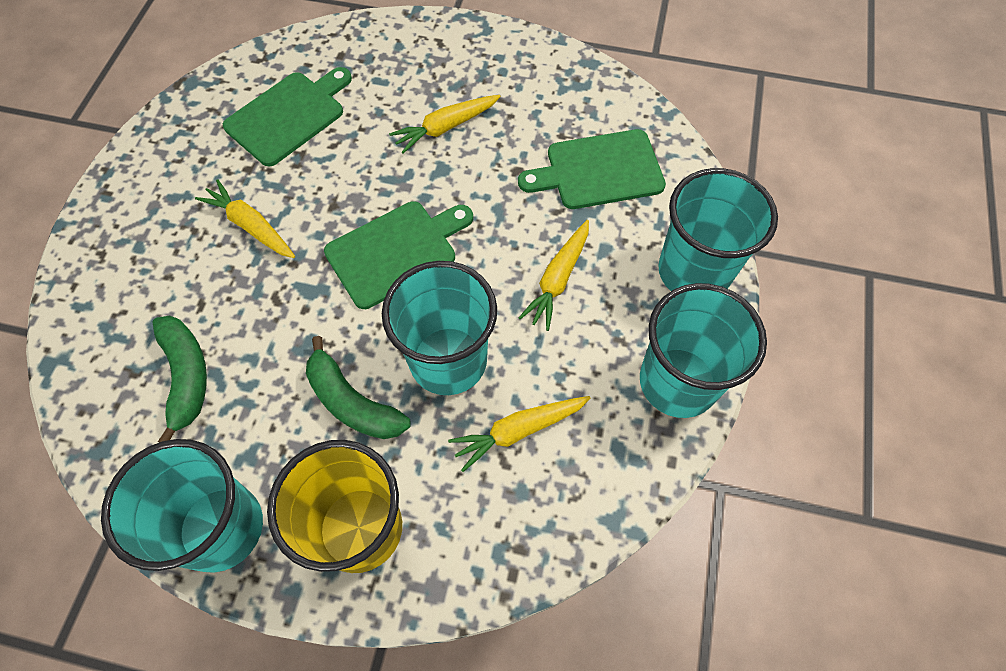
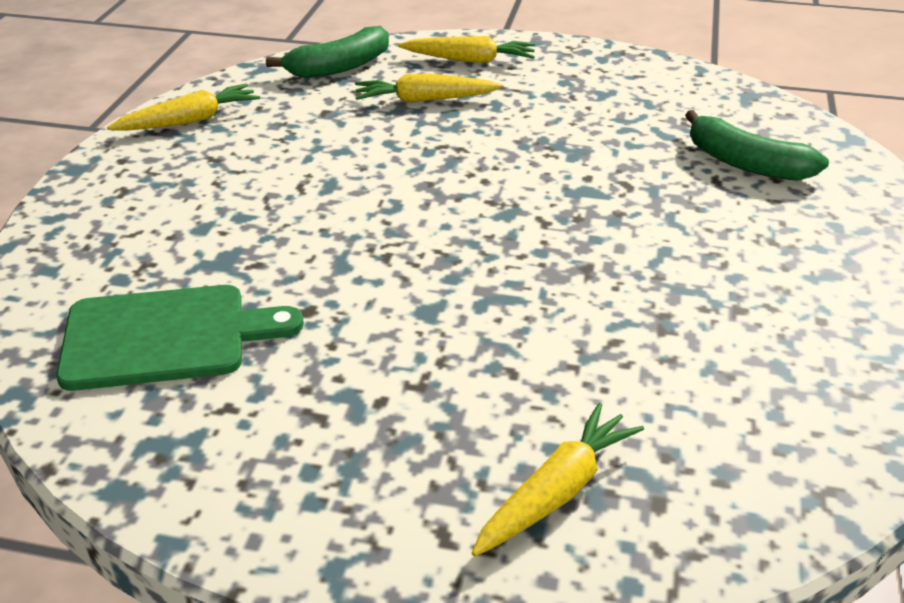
green cutting board: [223,67,352,166] [324,201,473,309] [518,129,666,209] = 3 -> [56,285,304,391] = 1
turquoise cup: [101,439,263,573] [382,261,497,395] [640,283,767,418] [658,168,778,291] = 4 -> none = 0
yellow cup: [267,440,402,573] = 1 -> none = 0

